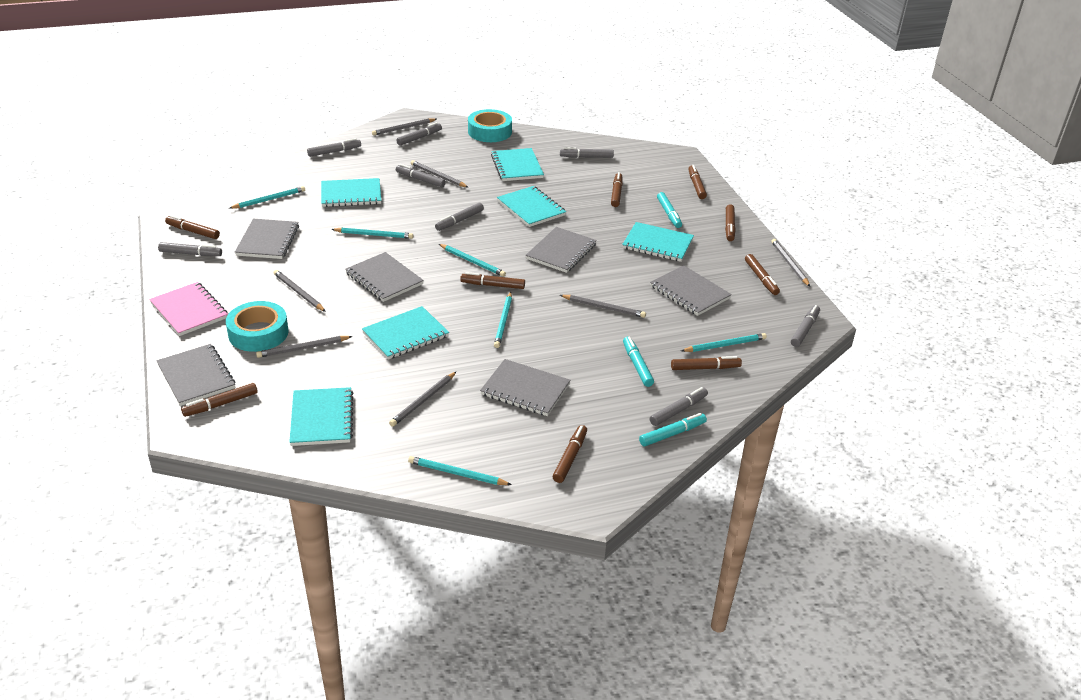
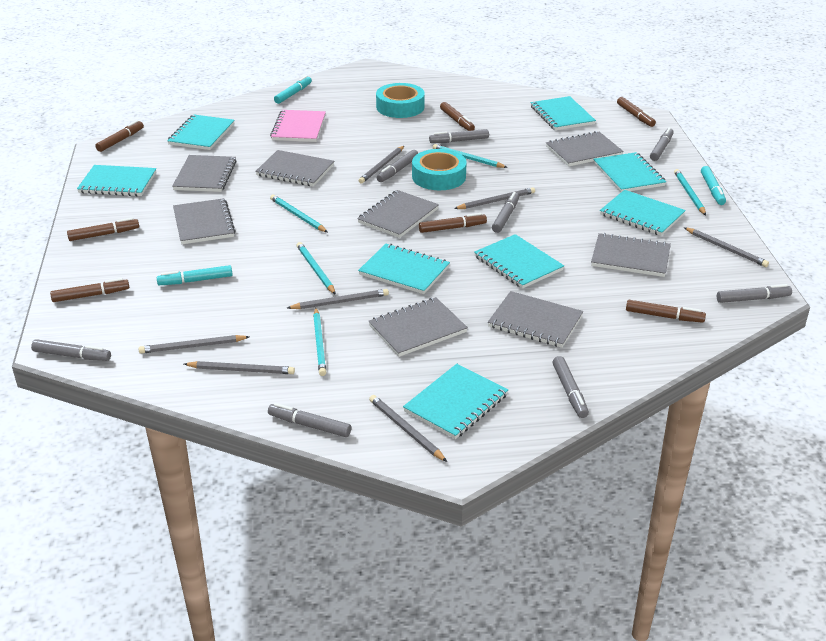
brown marker: [165,215,220,239] [181,383,258,417] [460,272,525,289] [553,425,587,483] [611,172,623,207] [671,356,742,370] [688,165,707,199] [725,204,736,241] [745,254,780,295] = 9 -> [50,278,129,302] [67,218,139,241] [95,120,144,152] [419,213,487,233] [440,102,475,131] [617,97,656,127] [626,300,706,323] = 7
grey notebook: [156,344,235,406] [235,219,299,259] [345,252,424,302] [480,359,571,416] [526,227,597,273] [650,265,732,316] = 6 -> [172,155,236,192] [173,198,235,244] [255,150,334,187] [357,190,439,238] [369,297,468,357] [488,291,583,348] [546,131,624,167] [591,233,671,277] = 8
turquoise notebook: [289,387,353,446] [321,178,381,207] [362,306,449,360] [491,148,544,181] [497,186,566,227] [622,222,694,262] = 6 -> [77,165,156,196] [167,114,235,150] [358,244,450,294] [403,364,508,439] [474,234,564,289] [531,96,596,130] [593,152,666,192] [600,190,686,236] = 8
turquoise pencil: [229,186,305,209] [331,227,414,239] [408,456,512,485] [439,244,506,277] [494,292,512,348] [681,333,767,352] = 6 -> [270,194,328,232] [297,242,336,295] [313,308,326,376] [433,144,508,168] [674,169,706,215] = 5

